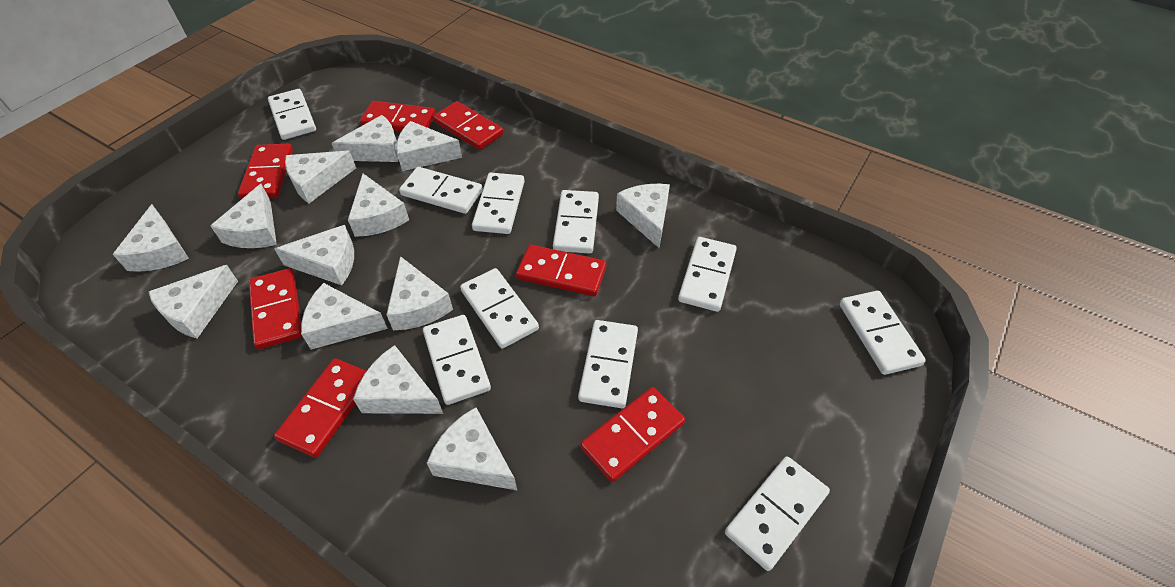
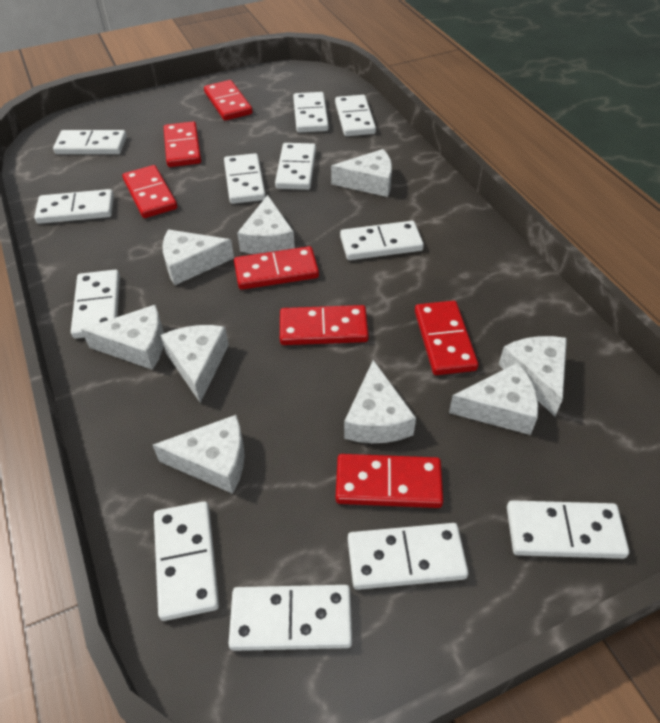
white cheese: [112,204,189,272] [149,265,238,338] [210,184,277,248] [274,225,354,285] [285,151,356,203] [301,283,388,350] [332,115,399,162] [348,174,409,237] [353,345,443,414] [386,256,453,330] [396,121,462,171] [427,407,518,491] [616,184,670,248] = 13 -> [81,305,164,370] [153,415,245,494] [161,325,229,403] [163,230,234,285] [237,195,295,254] [331,149,392,197] [344,360,416,443] [449,363,538,435] [499,336,567,416] = 9
white domino: [268,89,316,140] [399,167,483,214] [423,315,491,405] [460,268,539,349] [472,173,525,234] [553,190,599,253] [578,320,638,408] [678,237,737,312] [725,456,830,571] [839,291,926,375] = 10 -> [34,189,114,224] [53,130,127,154] [71,270,120,339] [154,501,219,621] [224,153,266,204] [228,585,352,651] [275,143,316,190] [293,92,329,133] [335,95,376,136] [340,221,424,260] [348,523,469,590] [507,500,629,559] = 12

